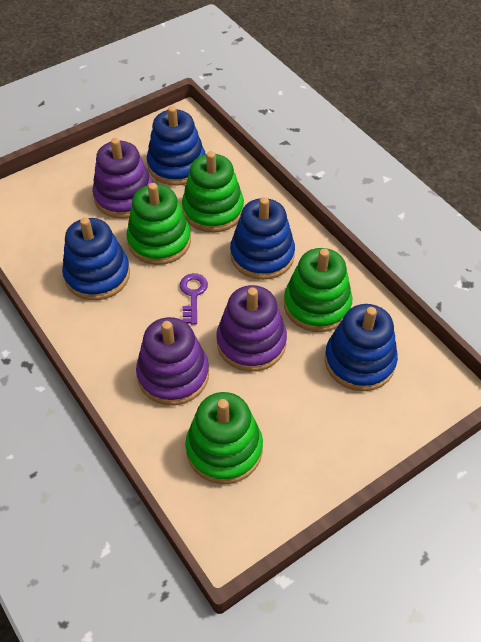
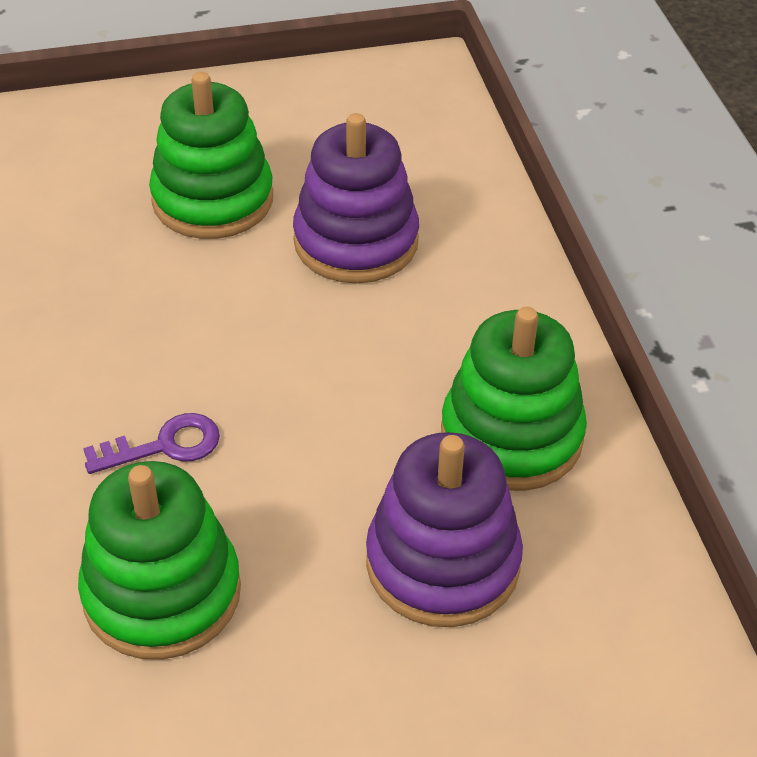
blue stacking toy: [62,217,130,300] [147,106,205,186] [230,197,295,280] [325,304,398,391] = 4 -> none = 0
green stacking toy: [126,183,191,265] [182,151,244,233] [185,392,263,484] [284,248,353,332] = 4 -> [78,461,241,660] [149,72,273,239] [441,307,587,491] = 3
purple stacking toy: [92,138,153,219] [136,317,209,405] [216,285,287,372] = 3 -> [293,113,419,283] [366,432,523,627] = 2

